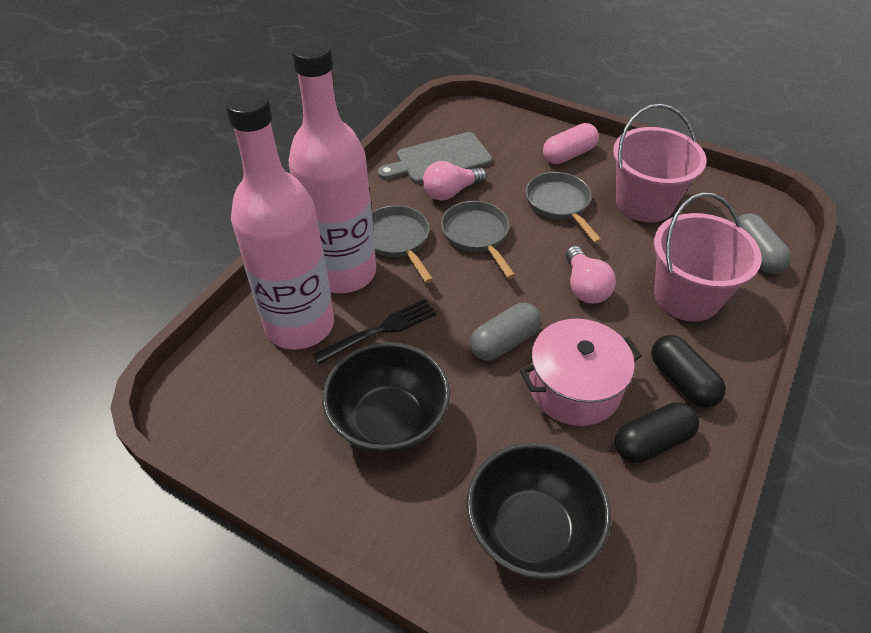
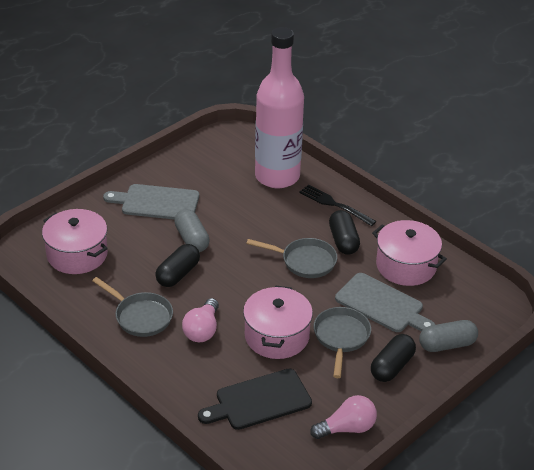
black bowl: [322,342,450,454] [467,443,611,579] = 2 -> none = 0
black capsule: [615,402,699,463] [651,335,726,408] = 2 -> [155,244,200,287] [329,210,360,255] [371,334,416,382] = 3
black cutting board: none = 0 -> [198,369,312,430] = 1
grey cutting board: [378,132,492,184] = 1 -> [103,184,199,220] [335,273,436,332] = 2
pink bottle: [224,89,334,350] [288,38,376,293] = 2 -> [255,27,304,188] = 1
pink bucket: [613,104,706,223] [654,193,762,322] = 2 -> none = 0
pink capsule: [543,123,599,164] = 1 -> none = 0
pink pot: [520,319,642,426] = 1 -> [42,209,108,274] [243,285,313,359] [372,220,447,286] = 3

